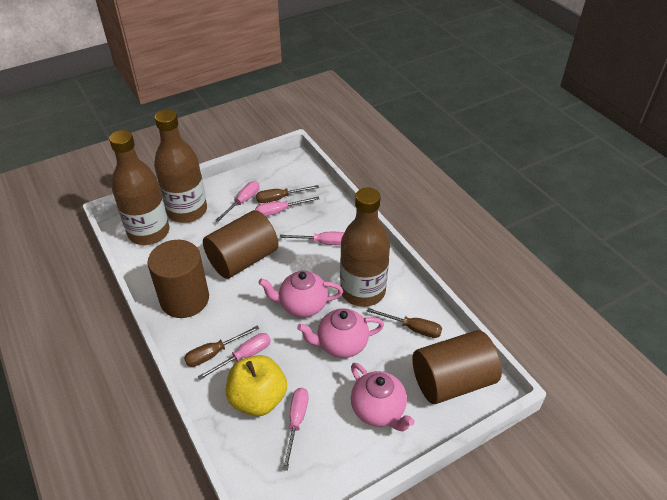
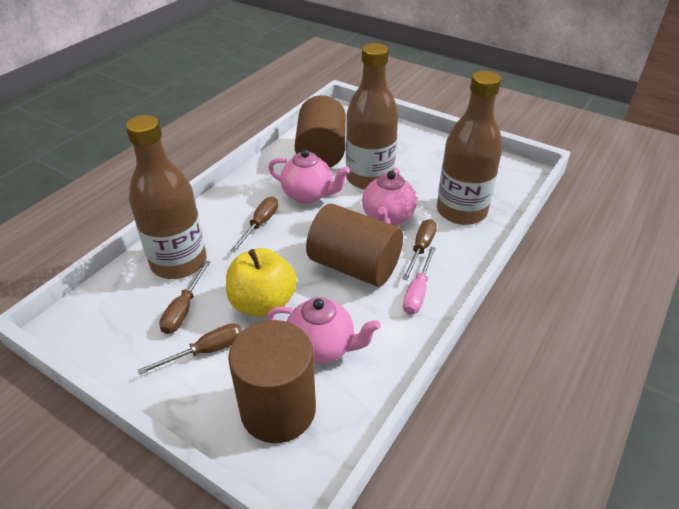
brown screwdriver: [184,325,260,367] [256,185,319,203] [367,308,442,338] = 3 -> [138,323,242,375] [159,260,210,334] [230,197,278,252] [402,219,437,281] = 4
pink screwdriver: [198,333,271,380] [215,181,259,222] [255,197,319,216] [280,232,344,245] [282,388,309,471] = 5 -> [403,247,436,314] = 1

